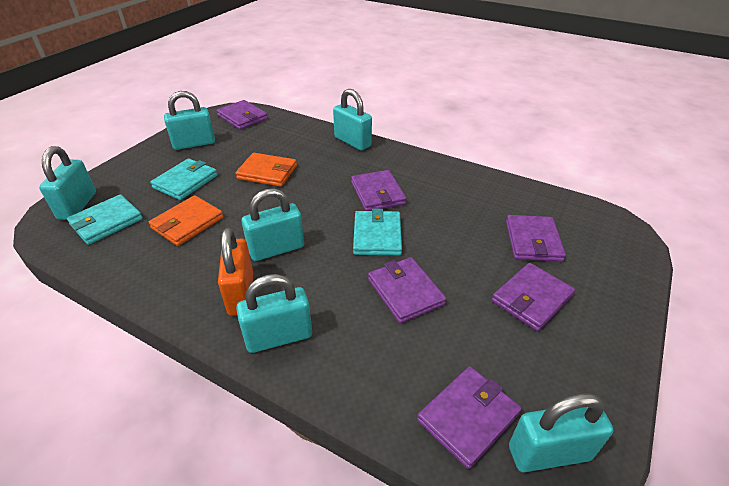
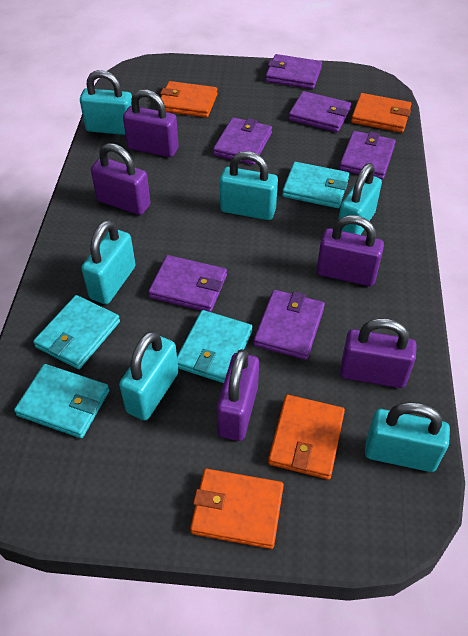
orange padlock: [218,228,253,316] = 1 -> none = 0
orange wallet: [149,195,223,246] [235,153,297,187] = 2 -> [160,81,218,118] [190,469,284,549] [268,395,345,480] [351,93,411,133] = 4
purple padlock: none = 0 -> [91,143,151,215] [123,90,179,157] [217,349,259,441] [317,215,384,286] [340,318,417,388] = 5
turquoise wallet: [67,194,143,245] [150,158,217,200] [353,209,402,255] = 3 -> [14,364,109,438] [33,295,120,369] [177,310,253,383] [282,162,349,208] = 4

